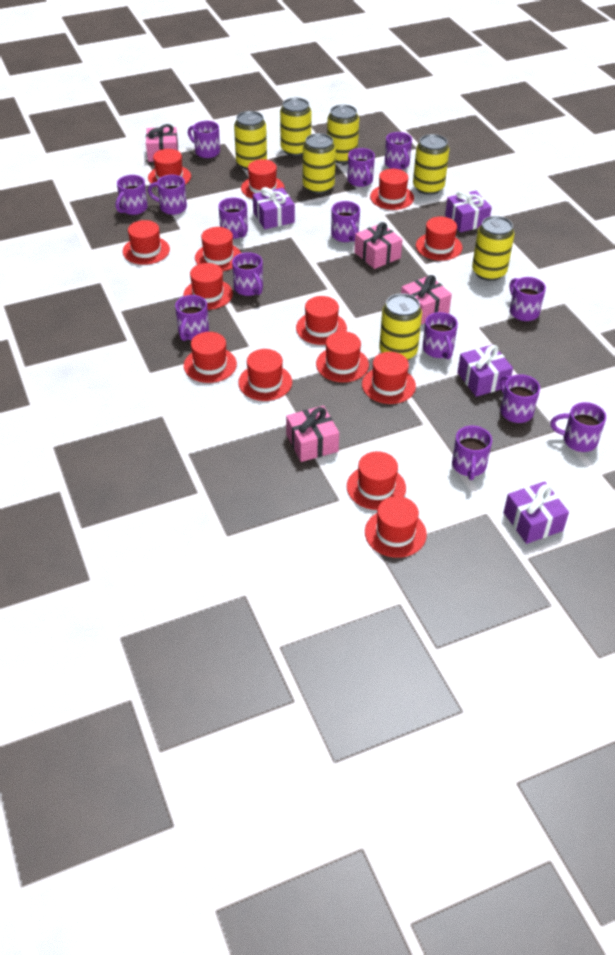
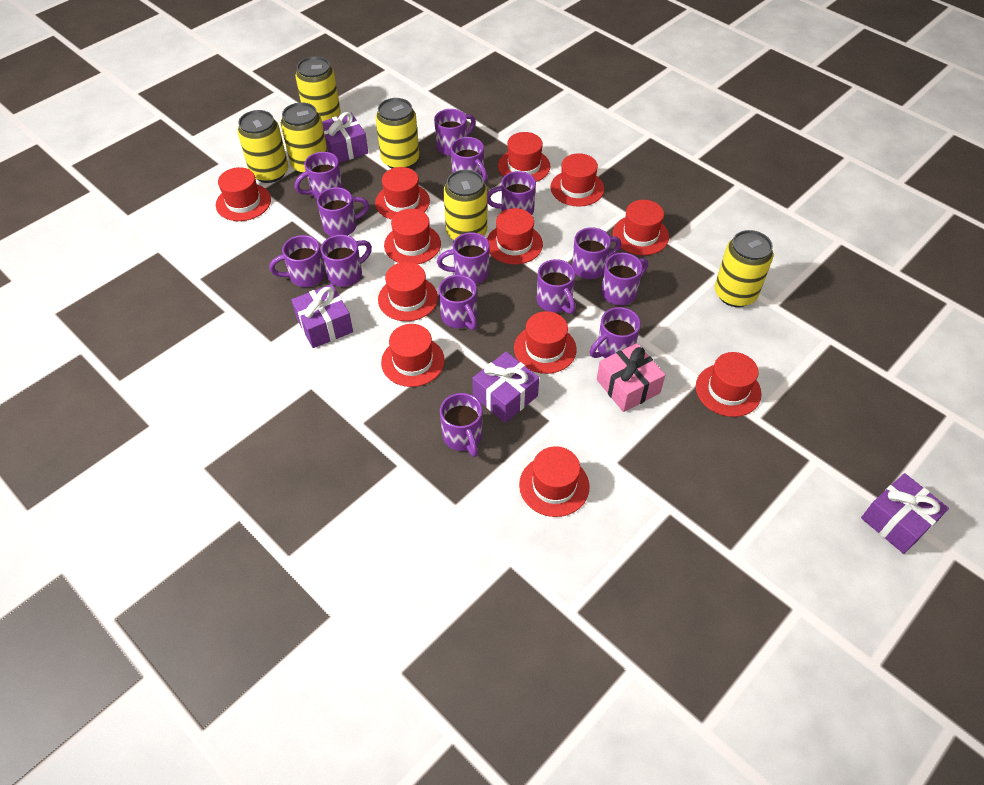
pink gift: [146,124,178,162] [286,406,339,462] [354,222,402,269] [401,275,452,325] = 4 -> [597,343,665,412] = 1
red hat: [123,220,170,265] [148,149,191,187] [183,263,233,310] [184,332,237,383] [195,227,241,271] [238,349,292,401] [241,159,285,199] [296,296,347,345] [316,331,369,382] [347,451,406,510] [362,352,416,404] [365,496,427,558] [370,169,414,210] [416,217,462,261] = 14 -> [216,167,271,221] [375,167,430,220] [378,262,438,321] [381,324,445,387] [384,209,441,264] [487,208,543,264] [498,132,551,182] [514,311,577,374] [519,446,590,517] [550,153,604,207] [613,200,669,255] [696,352,762,417] = 12
yellow can: [234,111,267,170] [280,98,312,156] [303,133,336,194] [327,105,359,164] [379,293,422,360] [413,134,449,195] [472,216,514,281] = 7 -> [238,110,288,183] [281,102,328,174] [295,56,341,121] [376,98,419,169] [443,170,487,240] [715,230,773,307] = 6

